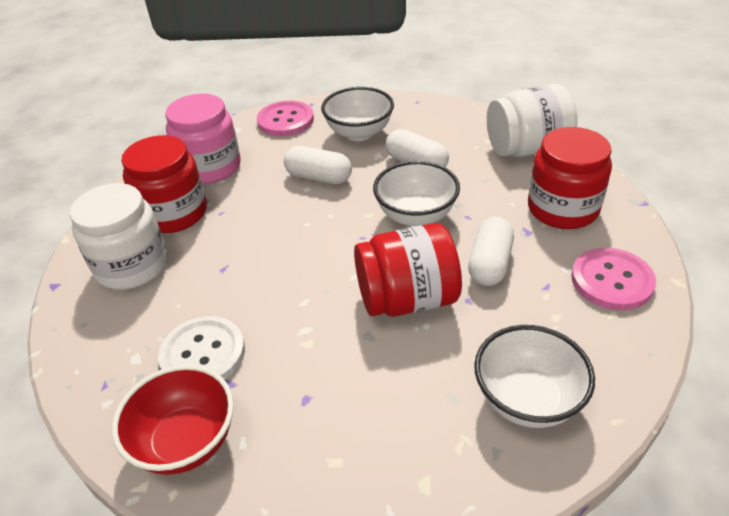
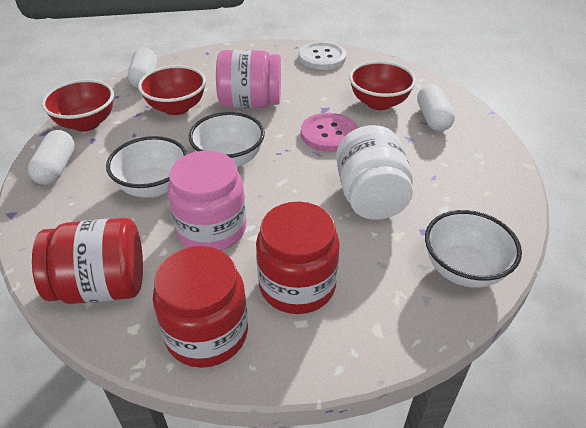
pink button: [257,101,314,136] [571,248,656,310] = 2 -> [301,113,358,152] = 1
pink jar: [165,94,240,184] = 1 -> [168,151,247,250] [216,50,281,108] = 2
red bowl: [112,365,234,475] = 1 -> [42,79,114,131] [138,65,206,115] [349,61,416,110] = 3
white jar: [70,183,168,290] [487,84,577,157] = 2 -> [336,125,413,220] = 1

